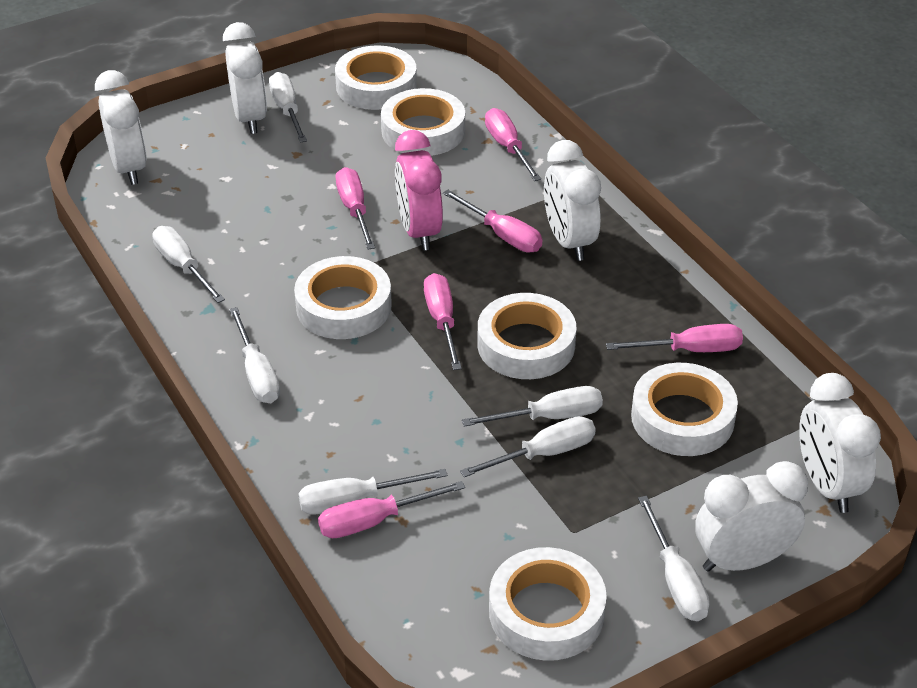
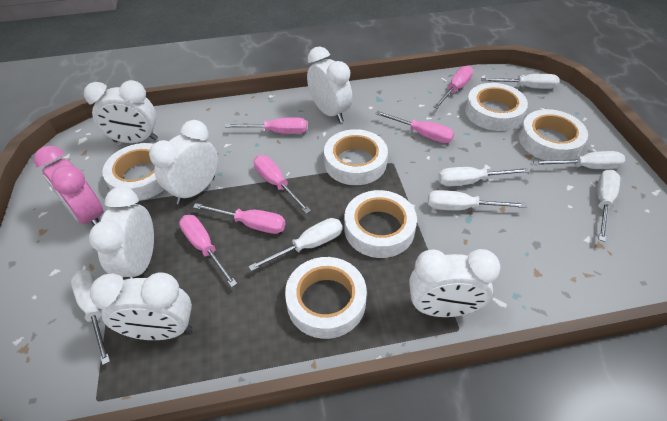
white clock: [95,70,147,185] [223,22,267,134] [544,140,601,261] [695,461,808,572] [799,373,881,513] = 5 -> [84,80,158,143] [89,187,154,279] [90,272,192,340] [149,120,218,204] [307,46,352,123] [409,249,501,317] = 6

